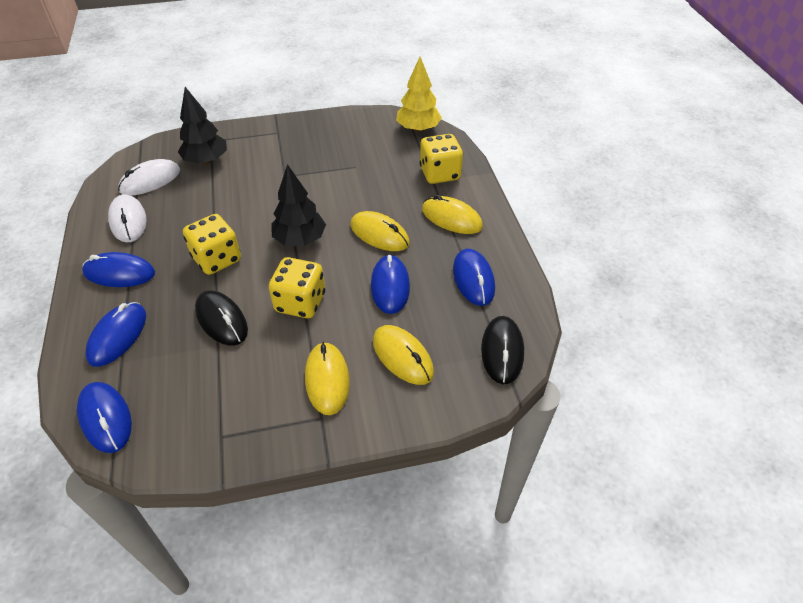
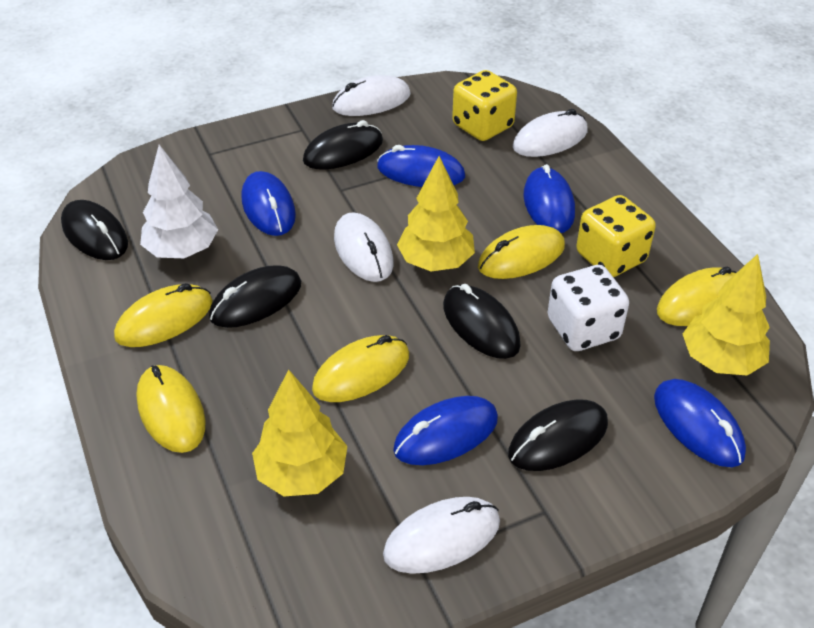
black mouse: [195,290,248,345] [481,316,524,385] = 2 -> [61,200,128,260] [209,265,301,328] [303,120,383,170] [443,284,521,359] [508,399,608,471] = 5
black tree: [178,87,227,164] [271,164,326,246] = 2 -> none = 0
white dice: none = 0 -> [548,265,629,351] = 1
white mouse: [108,194,146,242] [118,159,180,195] = 2 -> [332,75,411,116] [334,212,394,282] [383,497,500,574] [513,109,588,157] = 4
white tree: none = 0 -> [140,145,218,258] = 1
yellow dice: [183,214,241,275] [269,257,325,318] [420,134,463,184] = 3 -> [452,70,517,141] [576,195,656,277] = 2
yellow mouse: [305,342,350,415] [351,211,410,251] [373,325,434,385] [422,195,483,234] = 4 -> [114,283,213,347] [136,365,206,453] [312,335,409,402] [478,225,565,279] [657,266,737,326] = 5
yellow tree: [396,57,442,132] = 1 -> [252,369,347,496] [397,156,475,271] [683,254,770,376] = 3

